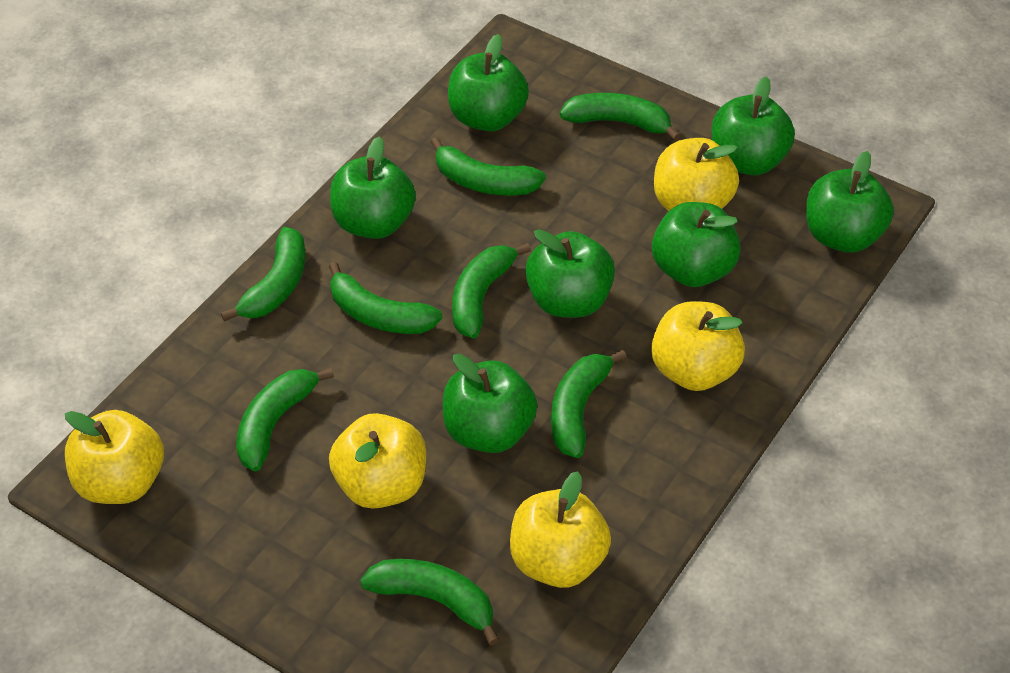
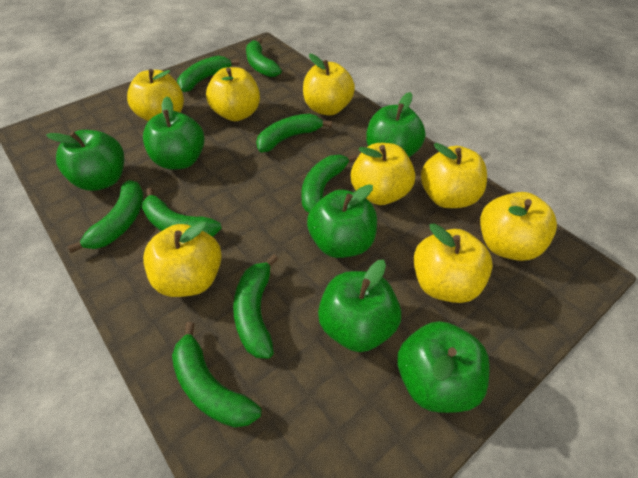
green apple: [330,137,416,239] [443,354,537,453] [448,34,529,131] [525,229,615,318] [652,202,741,287] [712,76,795,176] [806,151,894,253] = 7 -> [46,130,124,191] [143,97,205,169] [307,184,377,258] [318,260,401,352] [366,92,426,157] [397,321,490,413] = 6
yellow apple: [65,410,164,504] [329,413,426,509] [510,471,611,588] [651,301,745,391] [654,138,739,211] = 5 -> [127,69,184,121] [143,221,222,297] [206,67,260,121] [303,54,355,116] [351,143,415,205] [414,224,493,303] [421,143,487,208] [480,192,557,261] = 8

